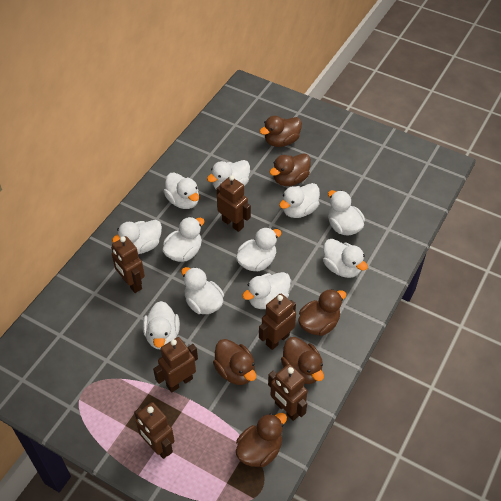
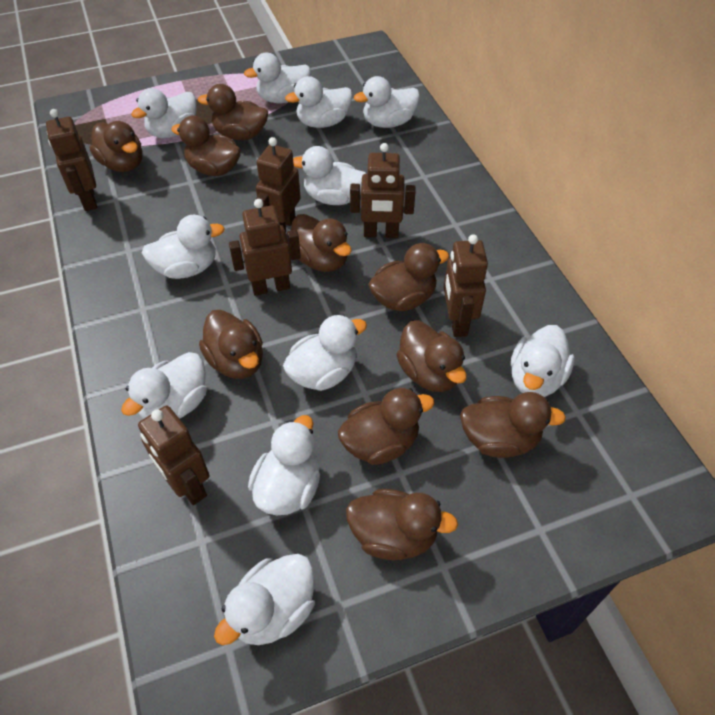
brown duck: [213,339,256,385] [236,413,287,467] [260,116,302,147] [270,153,311,186] [281,337,324,384] [298,289,346,336] = 6 -> [90,121,142,172] [171,116,241,176] [198,84,268,140] [199,310,263,379] [291,214,352,272] [338,388,434,465] [346,489,458,560] [368,243,449,311] [396,320,467,392] [460,392,566,458] = 10

